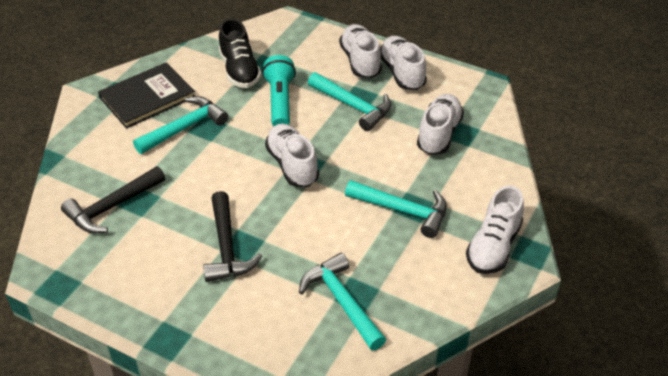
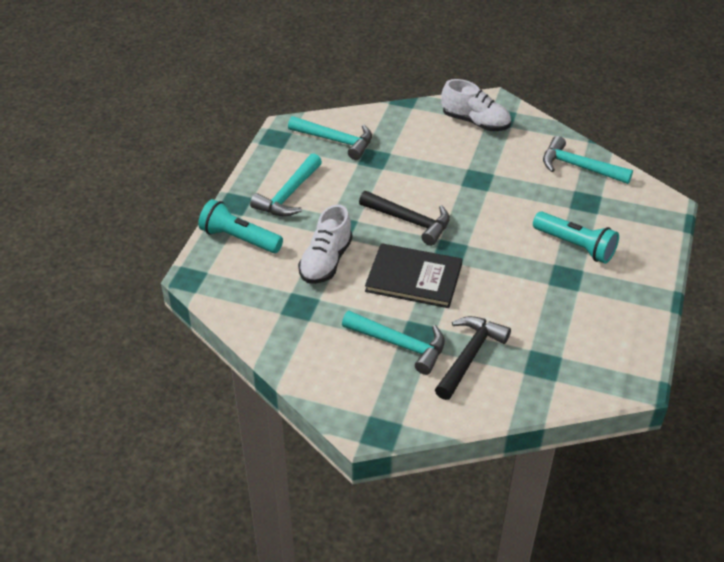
black shoe: [219,18,262,88] = 1 -> none = 0
turquoise flashlight: [262,55,296,126] = 1 -> [198,199,283,253] [533,212,619,264] = 2
white shoe: [265,124,319,187] [339,24,382,78] [380,36,427,90] [417,94,464,155] [466,185,524,274] = 5 -> [298,204,353,284] [441,79,511,131] = 2

